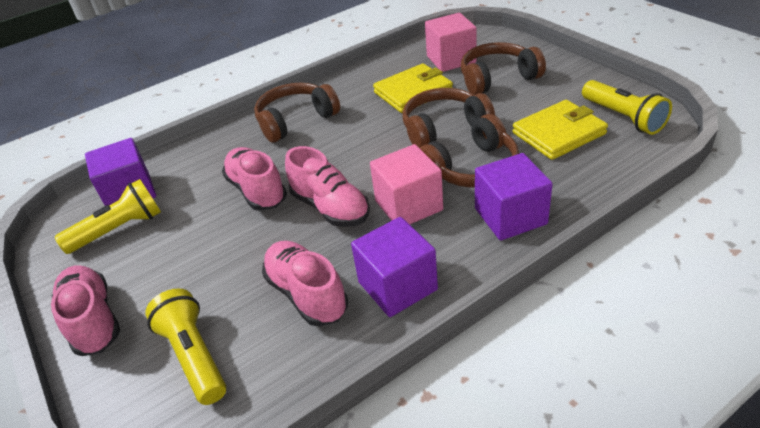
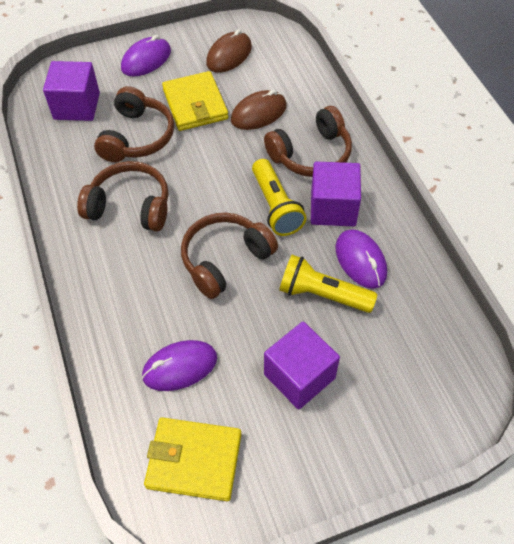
brown mouse: none = 0 -> [206,29,252,73] [231,90,287,130] = 2
pink cube: [370,144,443,224] [425,13,477,72] = 2 -> none = 0
pink shoe: [51,266,121,356] [222,147,287,211] [262,241,348,326] [285,146,370,227] = 4 -> none = 0
purple mouse: none = 0 -> [121,35,171,77] [142,340,217,391] [336,229,387,289] = 3
yellow flashlight: [55,179,161,254] [145,288,226,405] [582,80,672,135] = 3 -> [252,159,307,236] [279,255,378,313] = 2

